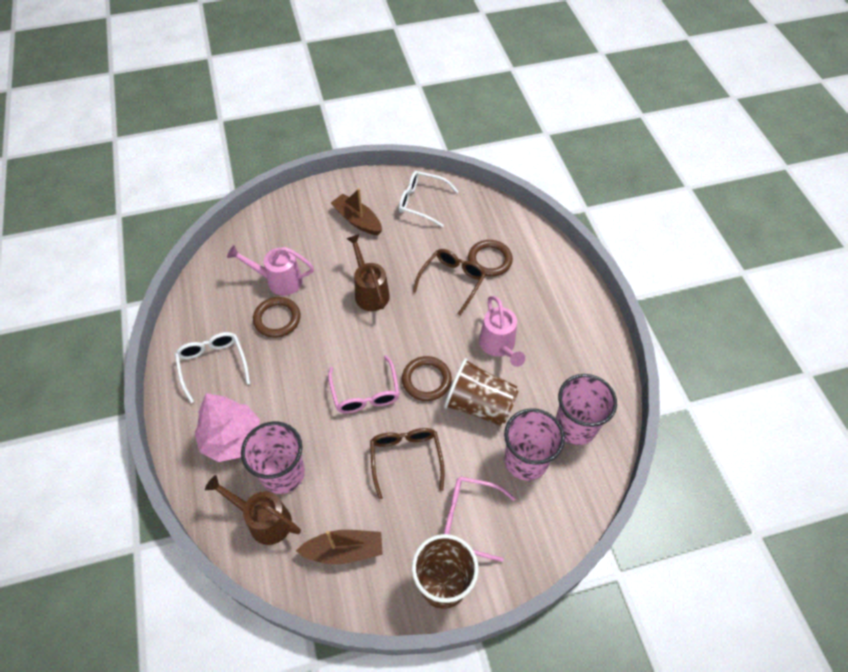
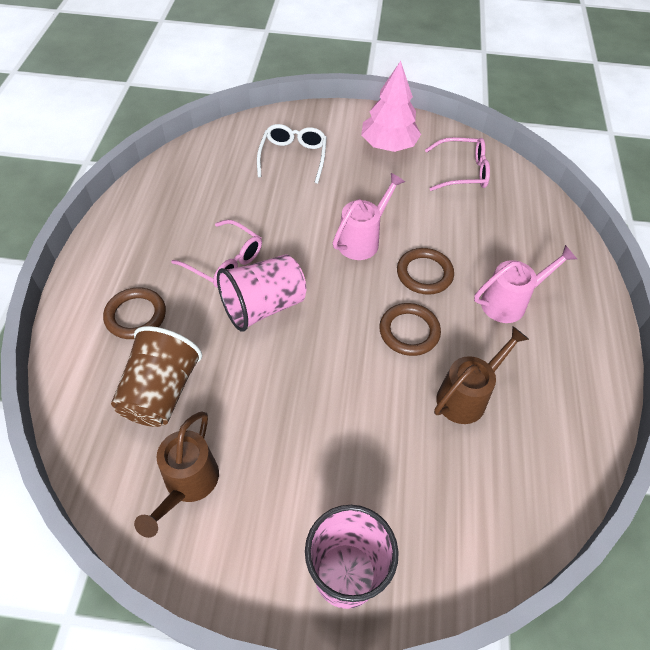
brown boat: [296,530,383,564] [331,188,382,235] = 2 -> none = 0
brown cup: [412,534,479,609] [444,358,519,426] = 2 -> [111,326,202,427] = 1
brown glasses: [370,428,445,499] [413,249,486,315] = 2 -> none = 0
pink cup: [241,422,305,494] [504,408,565,481] [556,374,617,445] = 3 -> [217,254,306,332] [305,505,399,609] = 2
white glasses: [175,332,250,403] [399,171,459,227] = 2 -> [257,124,327,184] = 1

